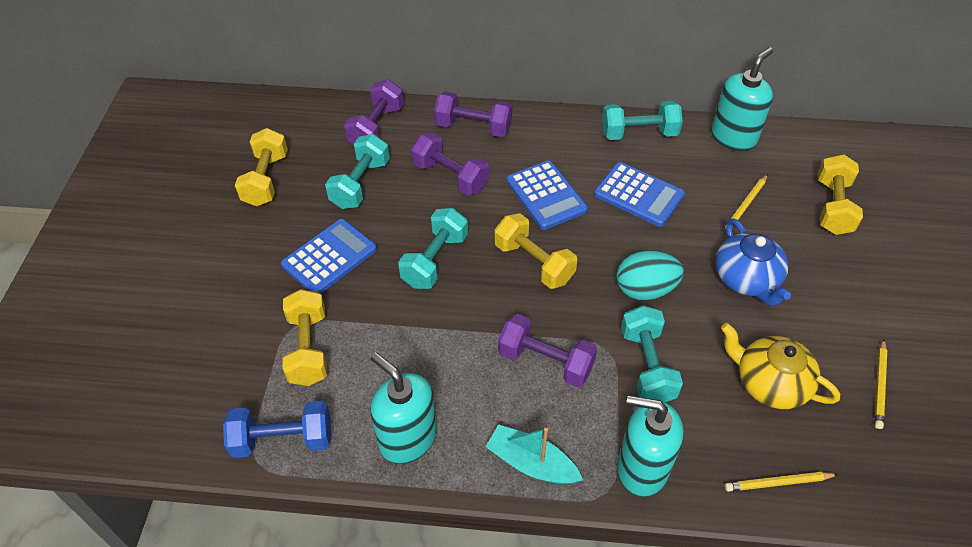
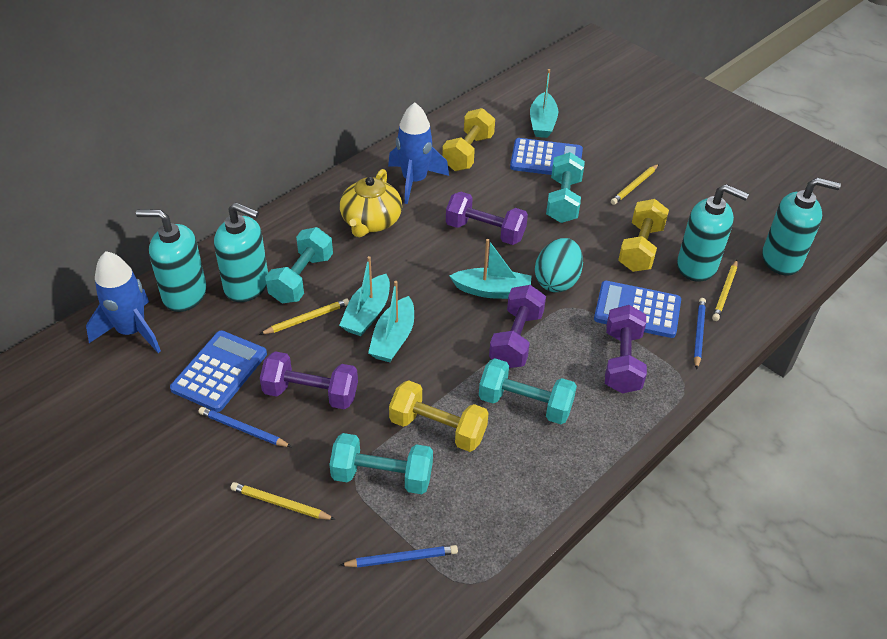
blue dumbbell: [223,401,331,458] = 1 -> none = 0
blue pencil: none = 0 -> [199,407,291,447] [340,545,458,568] [694,298,706,370] = 3
blue rocket: none = 0 -> [86,251,161,353] [388,102,449,204] = 2
blue teapot: [715,218,791,306] = 1 -> none = 0
turquoise boat: [485,424,583,484] = 1 -> [339,256,390,336] [368,281,414,362] [450,239,531,299] [530,69,558,138] = 4
turquoise soap dispenser: [370,352,437,464] [617,395,683,497] [711,47,773,151] = 3 -> [136,209,207,312] [214,202,268,302] [677,184,749,282] [762,178,841,275] = 4
yellow dumbbell: [235,128,288,207] [283,289,327,386] [494,213,577,289] [818,154,863,235] = 4 -> [389,380,489,452] [442,108,495,171] [618,199,669,272] = 3
yellow pencil: [725,174,768,229] [725,472,838,492] [875,338,887,429] = 3 -> [230,482,336,520] [259,299,349,335] [611,164,659,205] [712,260,737,321] = 4

